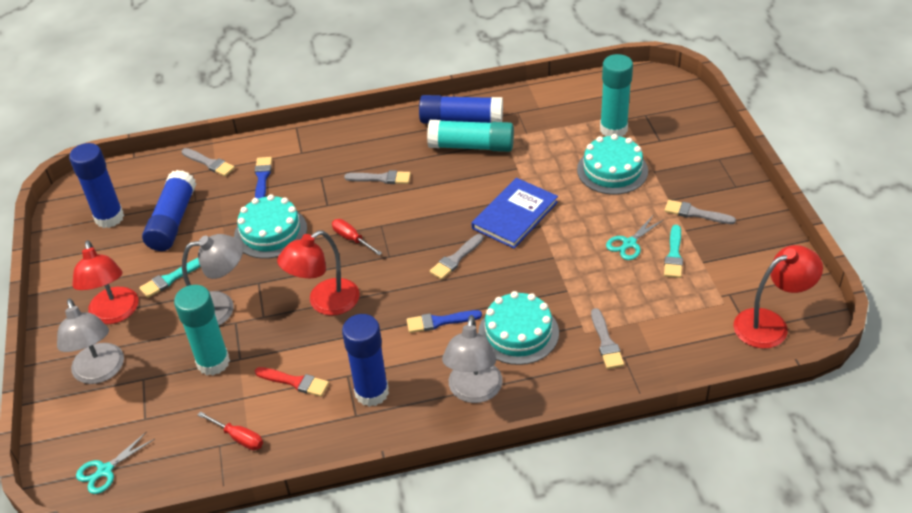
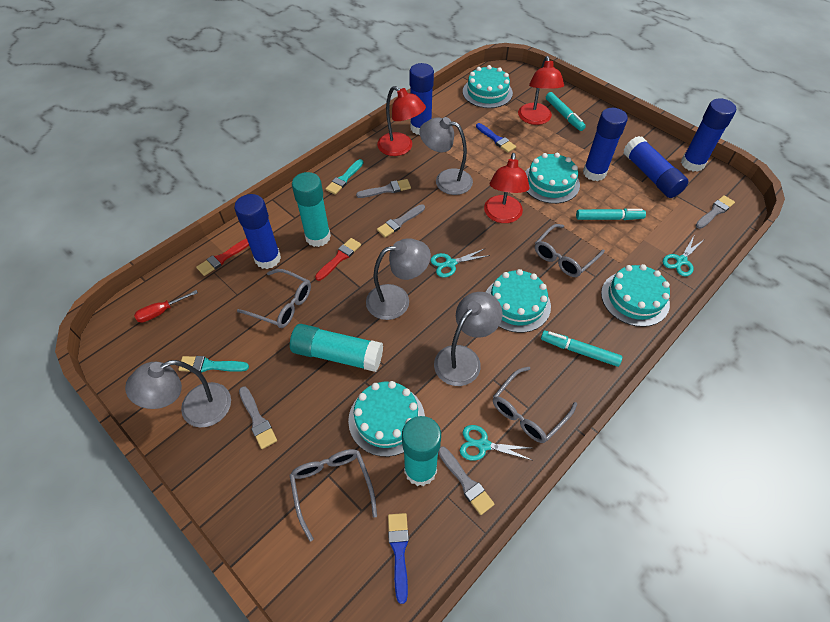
blue book: [471,178,558,249] = 1 -> none = 0
blue glue stick: [69,143,124,228] [142,170,196,251] [342,314,389,407] [419,95,503,124] = 4 -> [234,194,281,269] [409,63,434,135] [583,108,628,181] [623,136,689,198] [681,98,736,172] = 5
grey glasses: none = 0 -> [237,269,311,328] [290,449,377,542] [493,367,577,443] [535,224,605,277] = 4
grey lamp: [57,299,124,384] [182,234,243,326] [442,315,503,403] = 3 -> [125,360,231,427] [366,238,431,320] [419,117,473,195] [434,292,503,386] = 4
red brush: [255,367,329,397] = 1 -> [196,238,249,276] [315,238,361,281] = 2
red screwdriver: [198,411,263,450] [332,219,382,255] = 2 -> [134,290,198,323] = 1
turquoise cake: [234,194,307,259] [478,291,559,365] [577,134,648,195] = 3 -> [348,381,425,457] [463,65,513,108] [486,269,551,333] [525,153,580,204] [601,264,670,327] = 5
turquoise marker: none = 0 -> [541,331,622,367] [546,92,586,131] [576,209,646,220] = 3
turquoise scissors: [76,432,155,494] [606,216,663,260] = 2 -> [430,248,490,277] [460,425,532,461] [663,236,703,277] = 3

